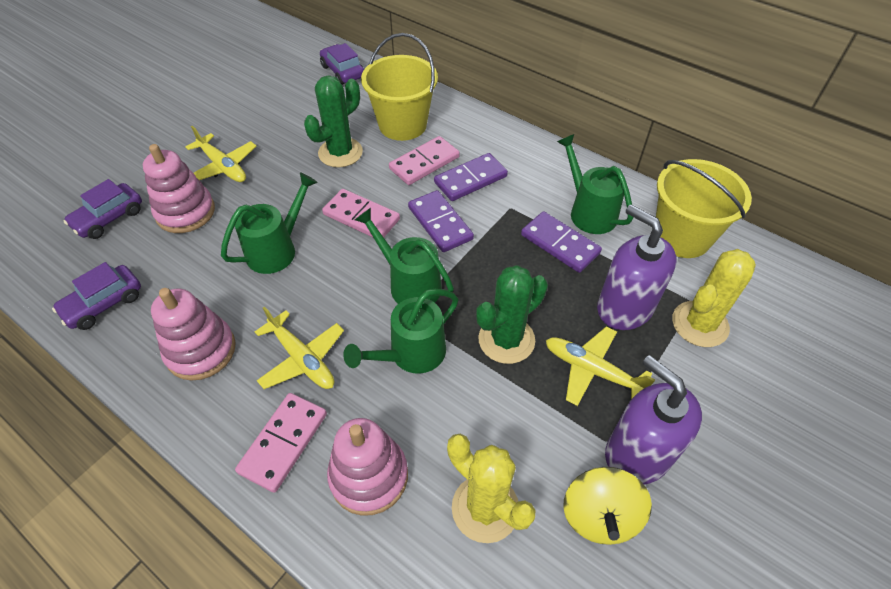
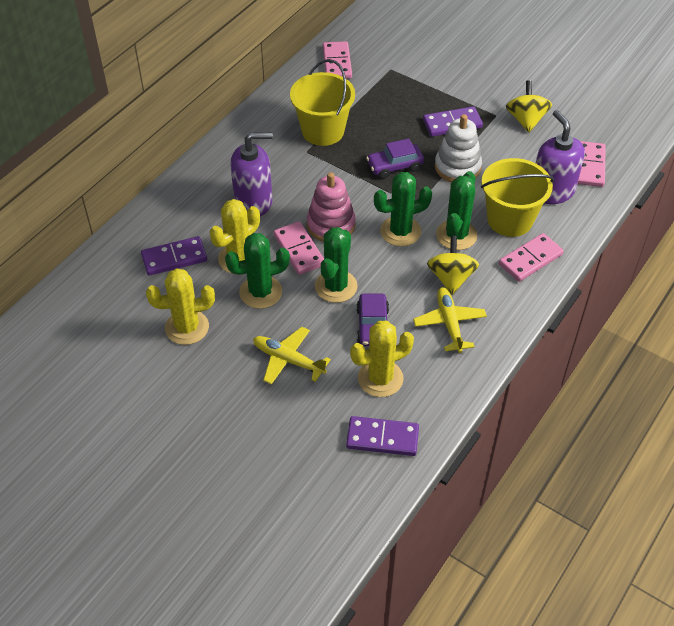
green cactus: [304,75,363,167] [476,265,548,364] = 2 -> [225,233,290,309] [315,227,358,303] [374,172,432,246] [436,171,477,250] = 4
green watering can: [221,172,318,274] [343,289,458,374] [355,208,454,304] [557,134,633,234] = 4 -> none = 0
pink domino: [235,393,327,493] [322,189,400,237] [389,136,460,185] = 3 -> [273,221,324,275] [323,41,352,79] [499,233,564,282] [577,141,606,187] = 4
pink stacking toy: [143,144,215,233] [151,288,236,380] [327,418,408,516] = 3 -> [307,172,356,242] = 1
purple car: [52,262,141,330] [64,179,142,239] [320,43,364,85] = 3 -> [357,294,389,346] [366,138,424,179] = 2
white stacking toy: none = 0 -> [435,114,482,182] = 1
yellow cactus: [447,434,535,543] [672,249,756,347] = 2 -> [146,268,215,345] [210,199,260,274] [350,321,414,397] = 3
yellow plane: [185,126,256,182] [255,306,344,389] [546,326,656,406] = 3 -> [253,327,331,385] [413,287,487,353] = 2
yellow spinning top: [563,467,652,545] = 1 -> [427,236,479,295] [506,80,552,133] = 2

